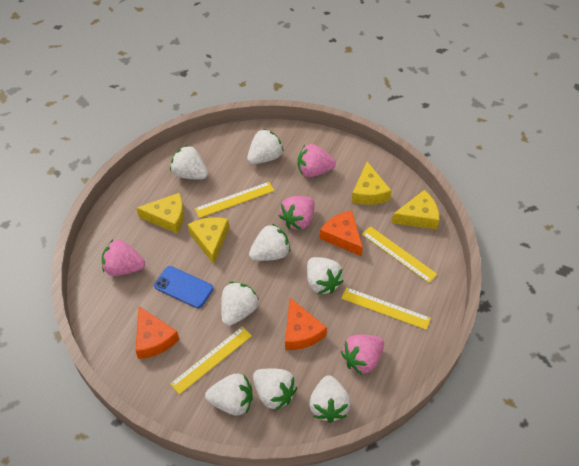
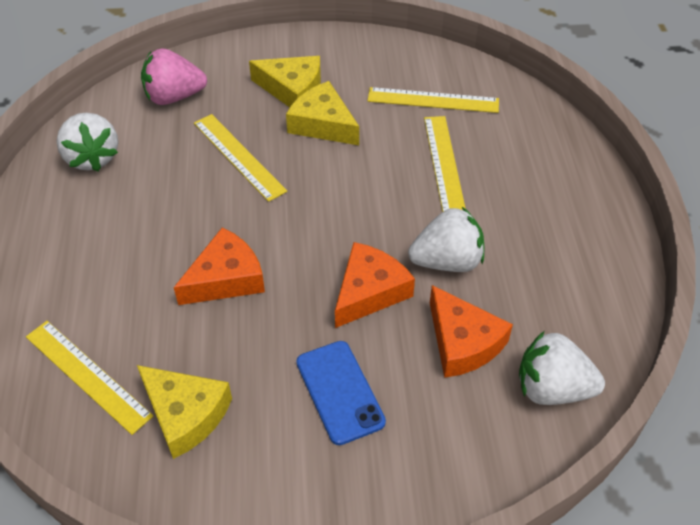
pink strawberry: [102,240,145,276] [279,196,315,230] [298,144,336,177] [341,335,384,375] = 4 -> [141,48,207,105] = 1
white strawberry: [170,145,208,180] [205,374,253,416] [221,282,259,326] [247,129,284,164] [249,224,290,261] [253,368,297,411] [307,257,344,294] [309,375,351,423] = 8 -> [56,113,118,172] [408,207,485,272] [519,331,605,405] = 3
yellow cheese: [136,193,184,233] [188,217,229,264] [352,162,392,205] [392,190,439,229] = 4 -> [137,365,232,459] [249,56,321,107] [286,81,359,145] = 3

